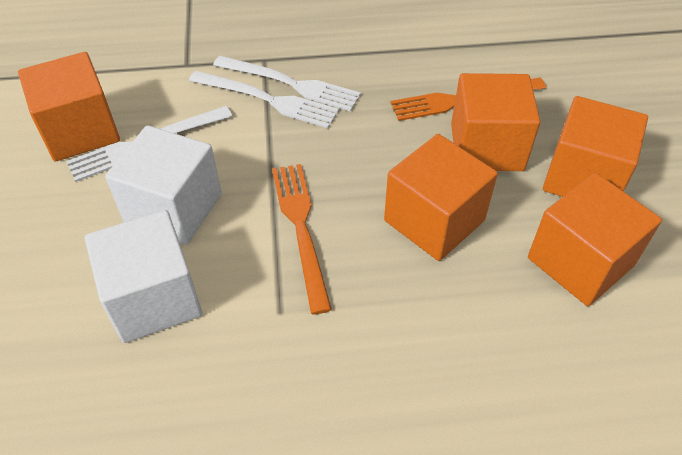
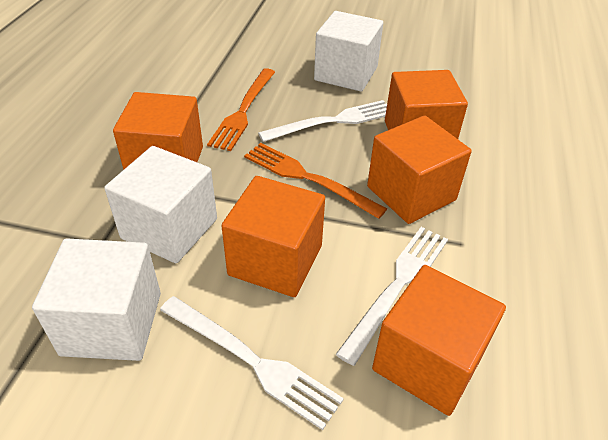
white cube: [85,210,202,343] [105,125,222,245] = 2 -> [32,239,161,361] [104,146,217,263] [314,11,383,92] = 3

